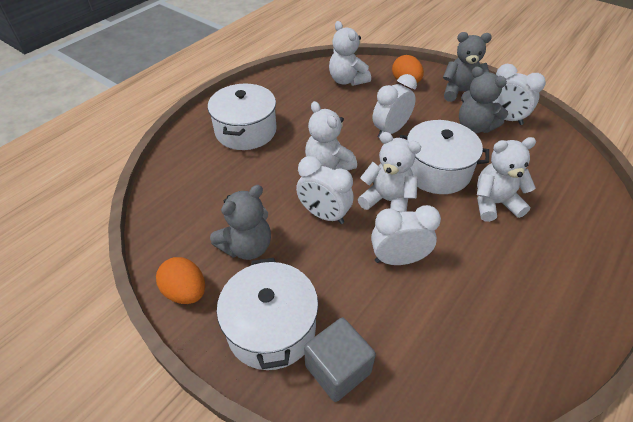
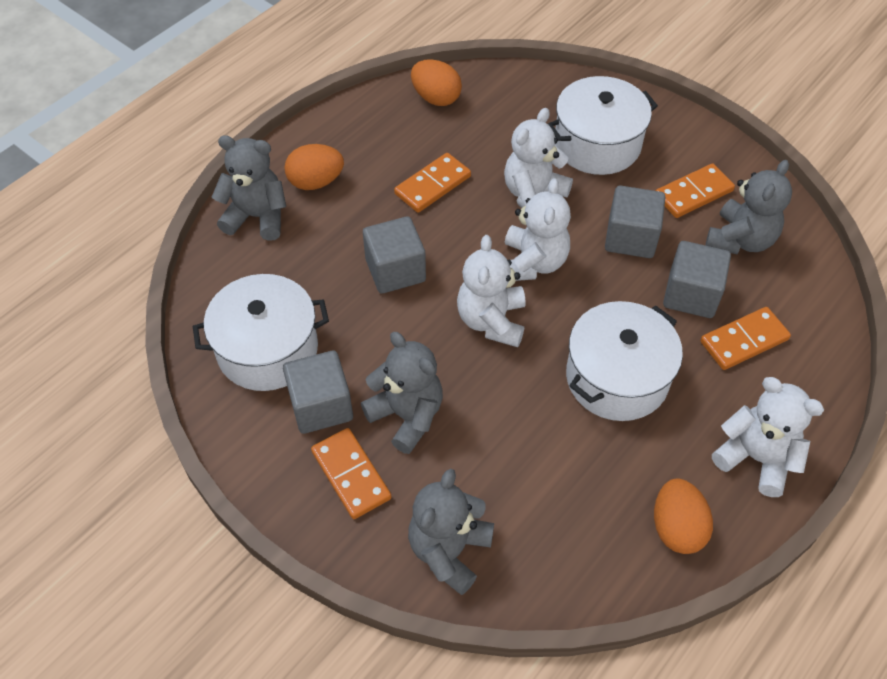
grey cube: [304,318,376,402] = 1 -> [283,351,353,434] [363,216,426,294] [605,186,665,258] [663,241,731,318] = 4
grey teddy bear: [210,185,271,260] [443,32,492,102] [459,66,508,133] = 3 -> [212,135,286,241] [361,332,443,454] [408,469,494,595] [705,160,792,254] = 4
orange domino: none = 0 -> [311,428,391,519] [394,153,471,213] [656,163,735,218] [700,307,791,370] = 4
orange egg: [156,257,205,304] [392,55,424,83] = 2 -> [284,144,344,190] [411,59,462,106] [654,478,713,554] = 3
white clock: [296,156,354,224] [371,205,441,265] [373,74,417,138] [493,64,546,125] = 4 -> none = 0

